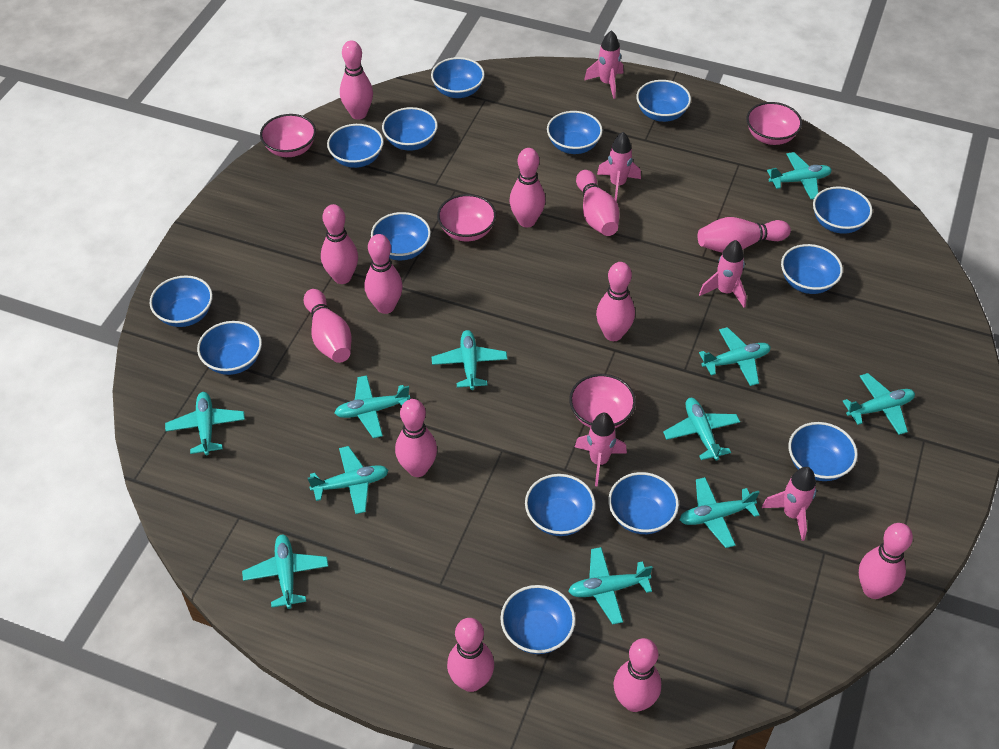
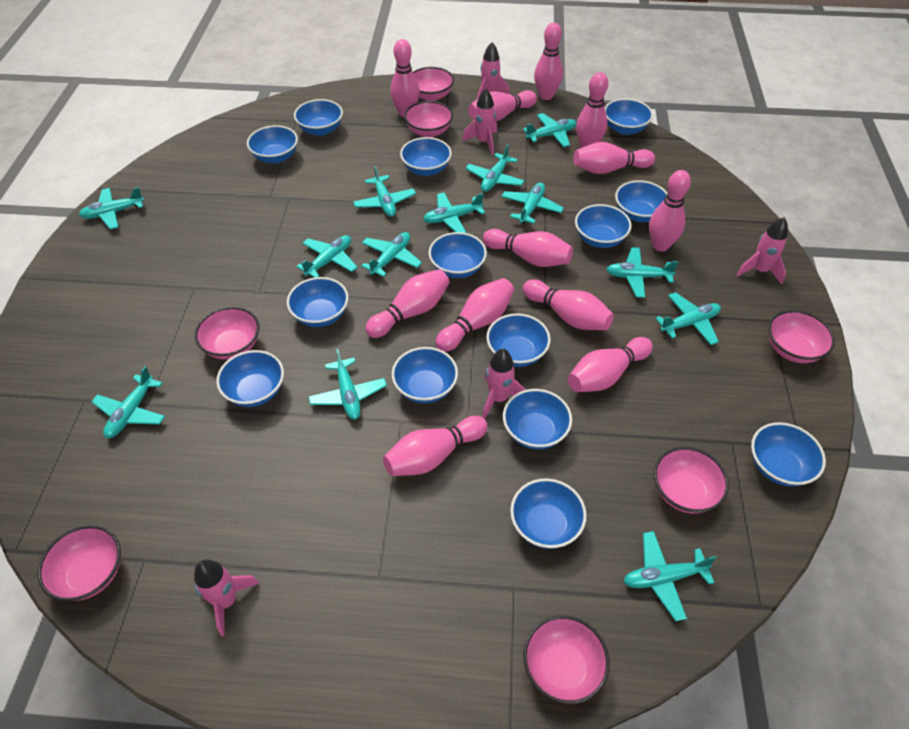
pink bowl: [260,114,316,157] [437,194,496,241] [569,374,636,428] [746,102,802,145] = 4 -> [38,525,121,601] [195,307,259,360] [404,101,453,137] [413,67,454,101] [523,615,610,704] [654,447,729,514] [768,310,835,363] = 7
turquoise plane: [165,392,245,455] [242,534,328,609] [308,446,389,514] [335,375,410,438] [432,330,507,390] [568,547,653,624] [663,398,740,460] [680,477,759,548] [699,327,771,386] [767,152,832,200] [843,373,915,435] = 11 -> [79,187,144,230] [92,366,165,438] [296,235,358,278] [308,349,387,420] [353,165,416,217] [361,232,422,277] [423,193,485,233] [466,144,525,192] [501,182,564,224] [523,113,576,147] [606,247,679,298] [624,531,717,621] [655,292,721,345] = 13

